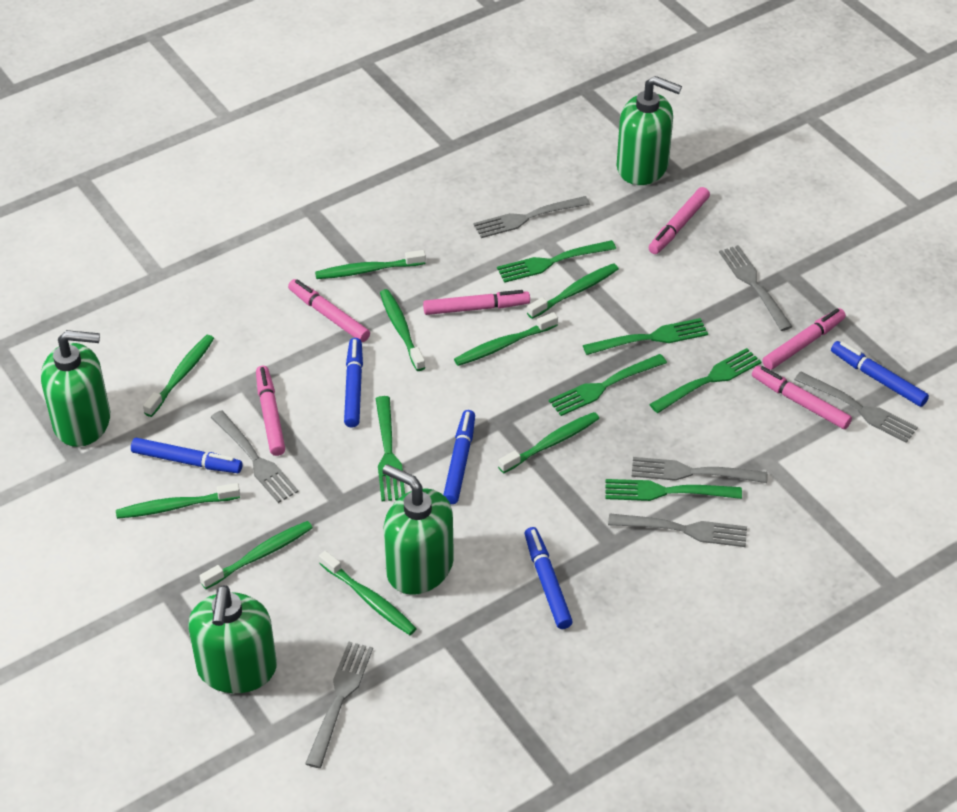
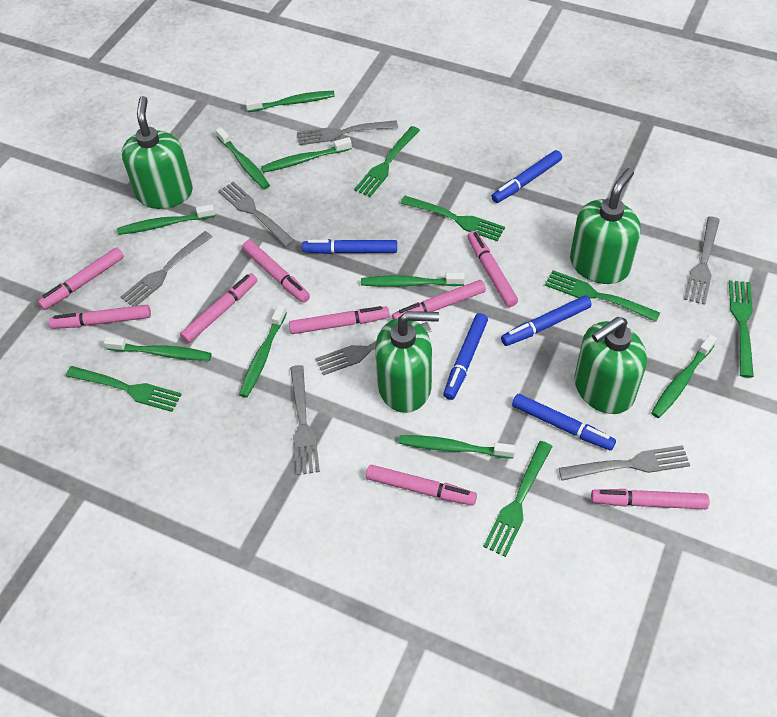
pink marker: [256,366,285,456] [288,279,370,342] [423,290,530,315] [649,187,710,254] [752,366,852,429] [762,308,846,370] = 6 -> [38,247,124,310] [49,305,151,329] [180,273,257,343] [242,240,310,303] [289,306,389,334] [366,465,477,505] [392,280,486,320] [467,231,518,307] [591,489,709,509] = 9

